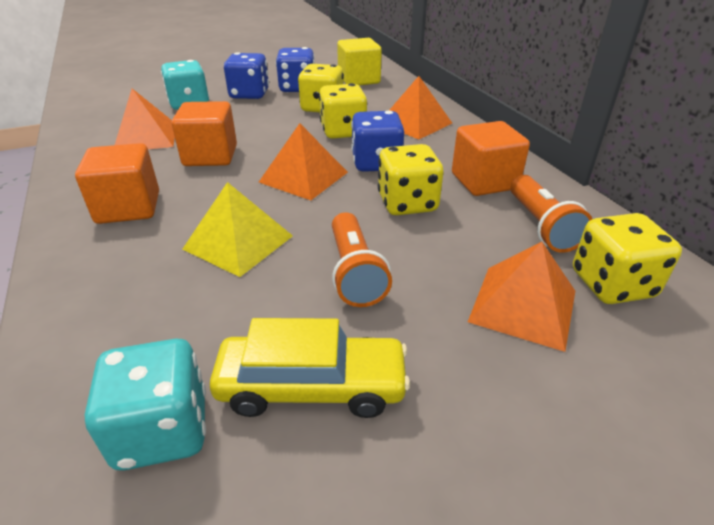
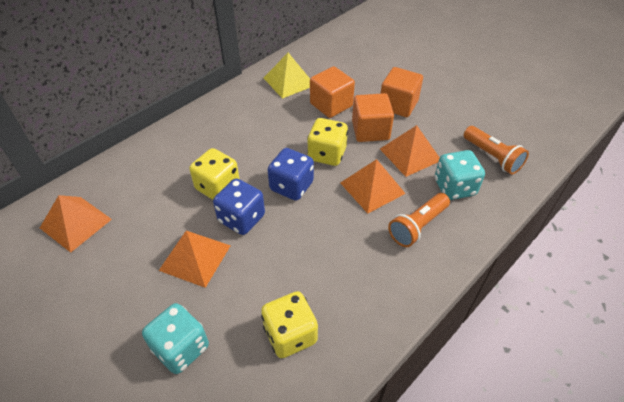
blue dice: [224,52,269,99] [276,47,315,92] [351,111,404,172] = 3 -> [213,178,265,235] [267,148,314,201] = 2
yellow car: [210,318,410,418] = 1 -> none = 0
yellow cube: [337,38,382,85] = 1 -> none = 0
yellow dice: [298,64,344,112] [319,83,367,139] [378,144,443,215] [573,213,682,304] = 4 -> [189,148,240,200] [261,291,318,358] [307,118,348,166] = 3

